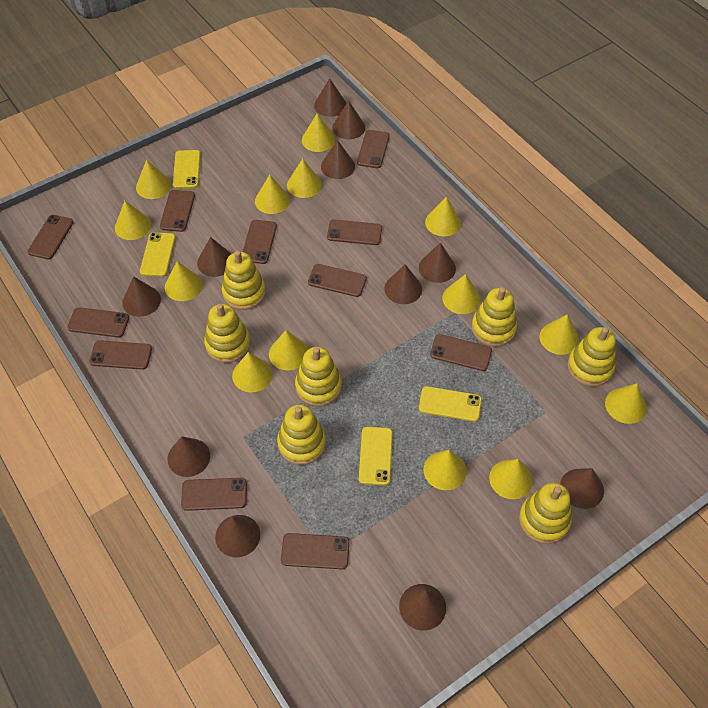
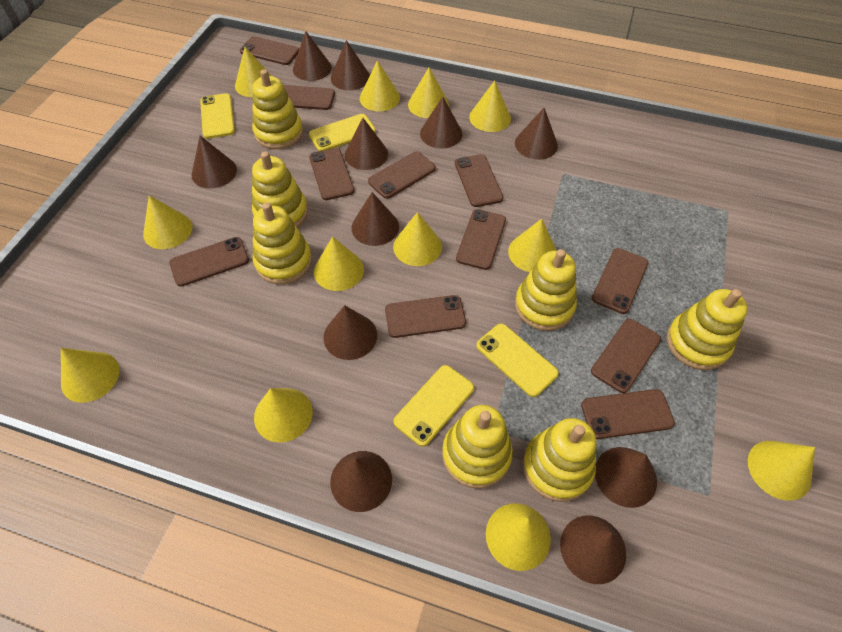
yellow cone: [115,201,151,240] [136,160,171,199] [165,261,203,301] [232,352,273,392] [255,174,290,214] [269,330,308,370] [287,159,322,198] [302,113,335,152] [423,450,467,490] [425,197,461,236] [442,274,481,314] [489,459,533,499] [539,314,579,355] [605,383,647,424] = 14 -> [61,348,120,403] [143,195,192,249] [235,47,271,97] [254,388,313,443] [314,237,364,291] [360,60,400,111] [393,212,442,266] [408,68,449,118] [469,80,511,132] [486,503,551,571] [508,219,557,272] [748,441,815,501] = 12

